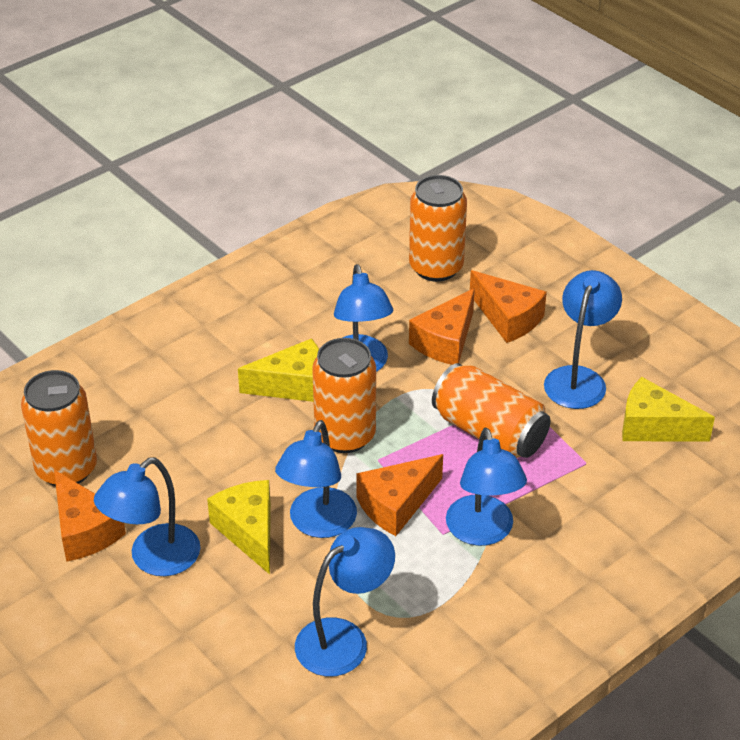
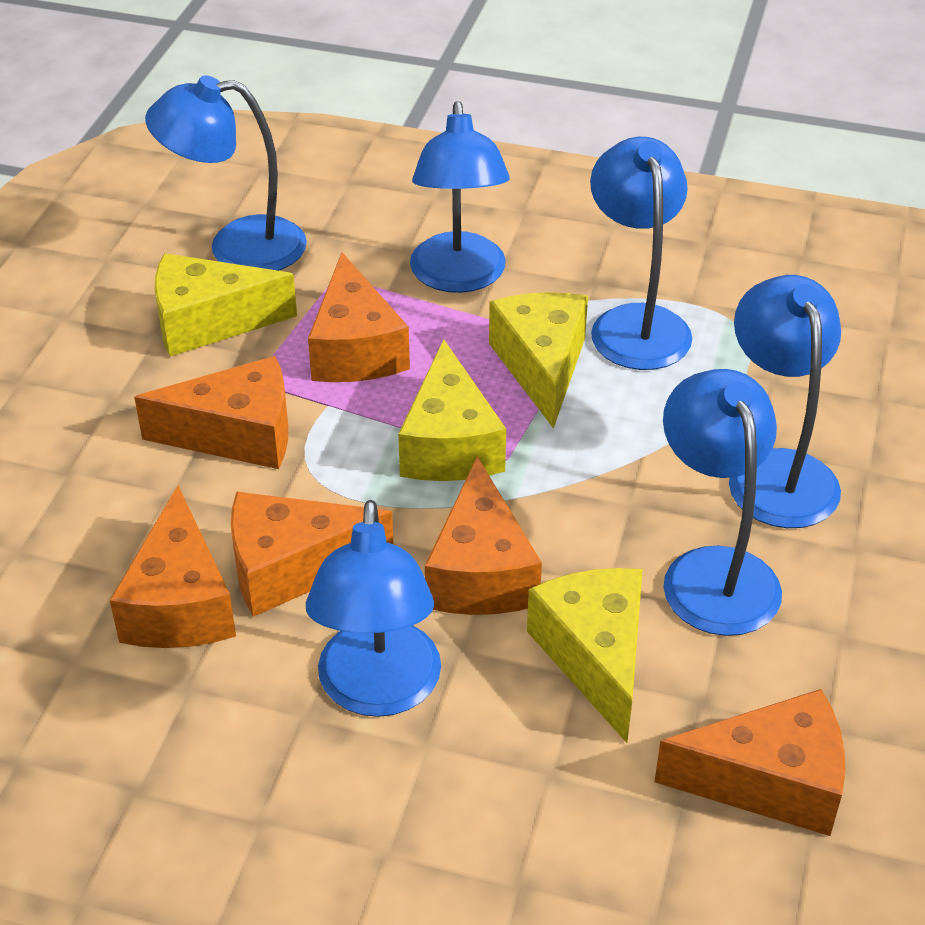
orange can: [21,370,97,486] [312,338,376,453] [409,175,467,282] [432,363,551,458] = 4 -> none = 0
orange cheese: [54,470,126,562] [356,454,443,536] [409,288,475,365] [470,270,547,343] = 4 -> [110,486,236,648] [134,356,288,469] [231,492,394,617] [308,252,410,382] [425,456,542,615] [655,689,845,836] = 6
yellow cheese: [207,480,271,575] [238,338,319,402] [622,377,715,442] = 3 -> [155,253,297,356] [398,339,506,481] [489,292,588,429] [527,568,643,743] = 4

